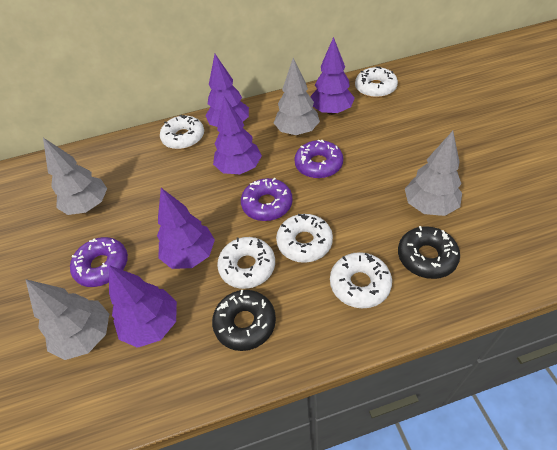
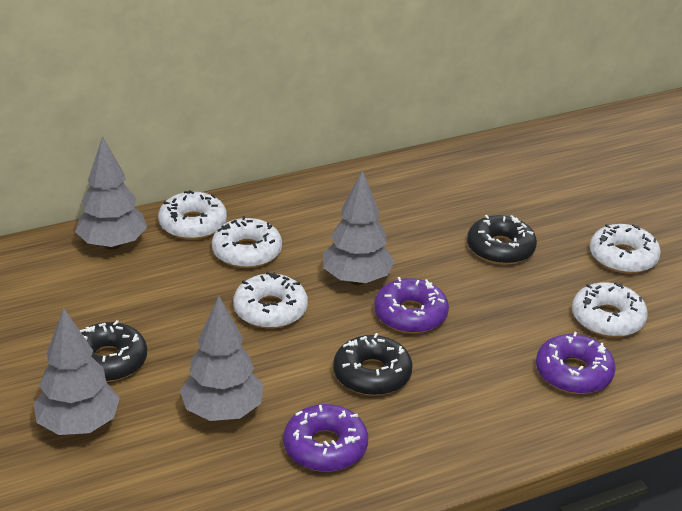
black donut: [212,290,276,351] [398,226,460,279] = 2 -> [80,320,147,382] [333,333,413,396] [467,215,537,265] = 3
purple tree: [109,265,177,348] [157,188,215,269] [205,54,249,127] [213,96,262,174] [310,37,355,115] = 5 -> none = 0

